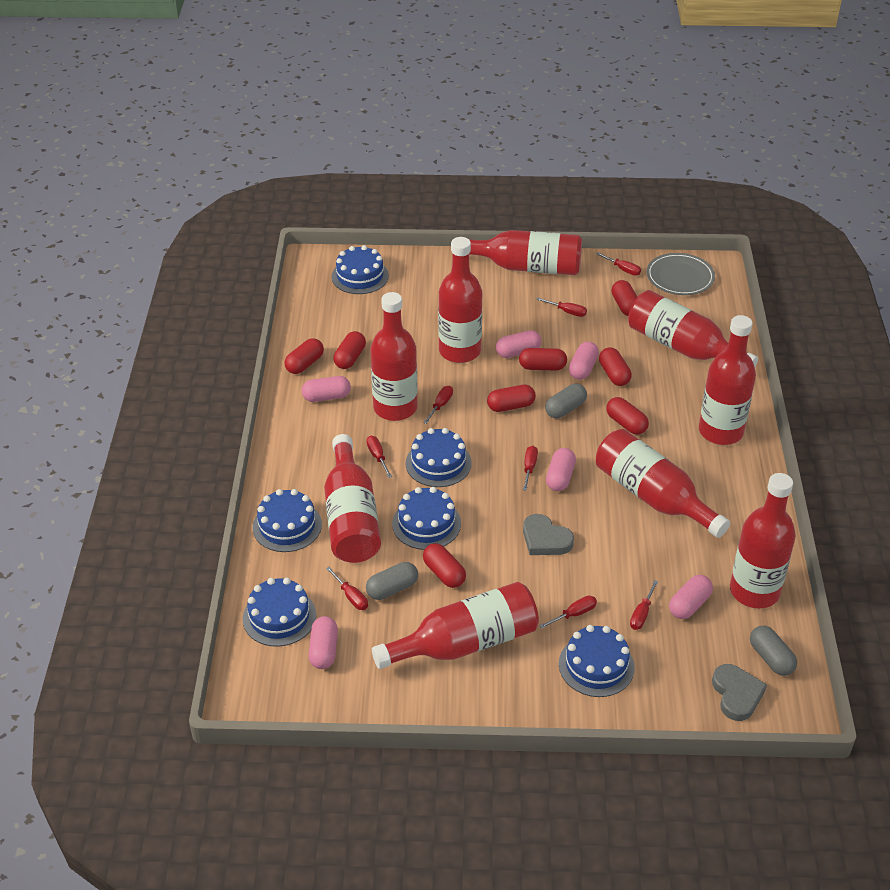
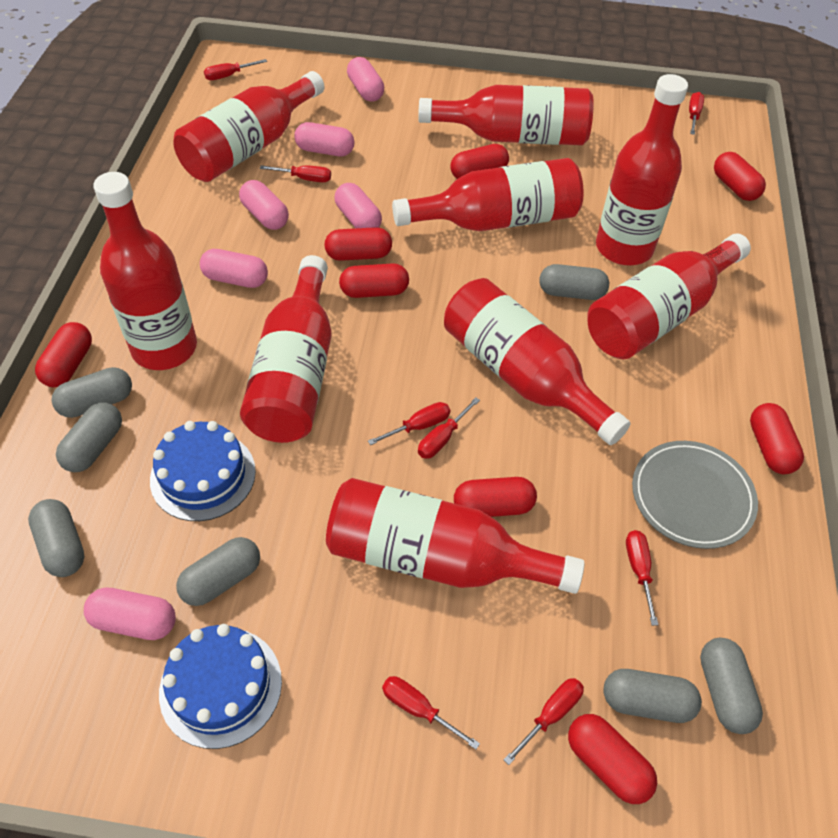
blue cake: [243,578,316,647] [253,489,322,552] [332,245,389,294] [392,487,461,550] [406,428,472,487] [559,625,635,697] = 6 -> [150,421,256,521] [159,624,282,749] = 2
grey capsule: [366,562,418,600] [545,384,587,418] [750,626,797,676] = 3 -> [28,499,85,577] [51,367,132,418] [56,402,122,472] [176,537,260,606] [539,264,609,300] [604,669,702,723] [700,638,763,734] = 7
grey heart: [523,514,574,555] [712,664,767,721] = 2 -> none = 0

